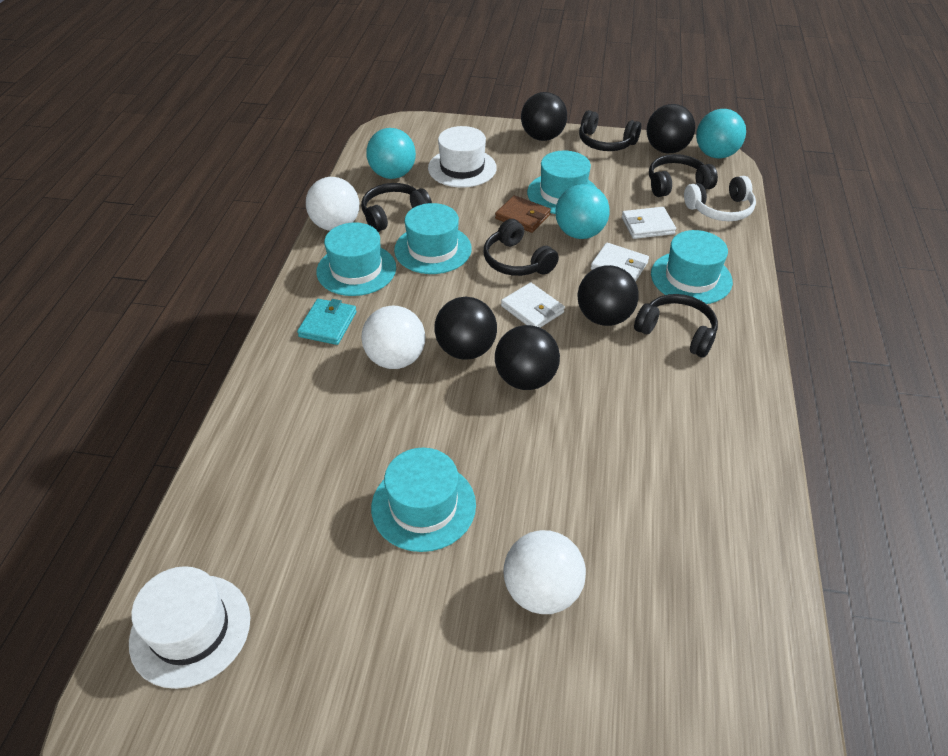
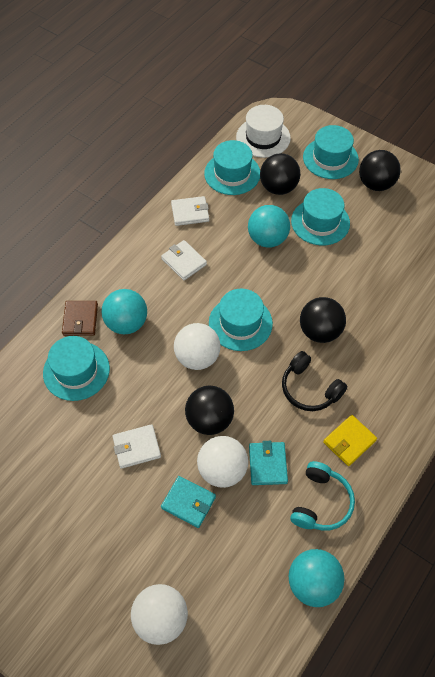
black ball: [434,297,497,360] [495,325,560,390] [521,92,567,141] [578,265,639,326] [647,104,695,153] = 5 -> [185,386,234,435] [260,153,300,195] [300,297,346,343] [359,150,401,191] = 4
black headphones: [361,183,432,232] [484,219,559,276] [579,110,641,151] [634,294,718,357] [649,154,718,197] = 5 -> [282,351,347,411] = 1
turquoise headphones: none = 0 -> [290,461,355,531] = 1
turquoise wallet: [297,299,357,345] = 1 -> [161,476,216,528] [249,441,288,485] = 2
white hat: [129,566,250,689] [428,126,497,188] = 2 -> [236,105,291,158] = 1
white headphones: [684,176,756,221] = 1 -> none = 0
yellow wallet: none = 0 -> [323,415,377,466] = 1

